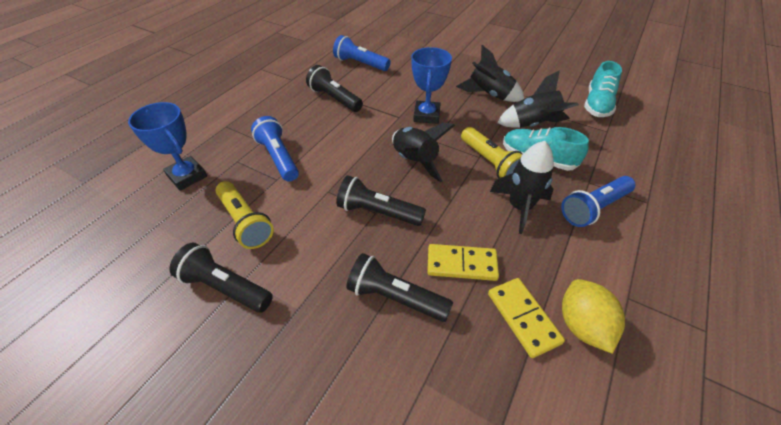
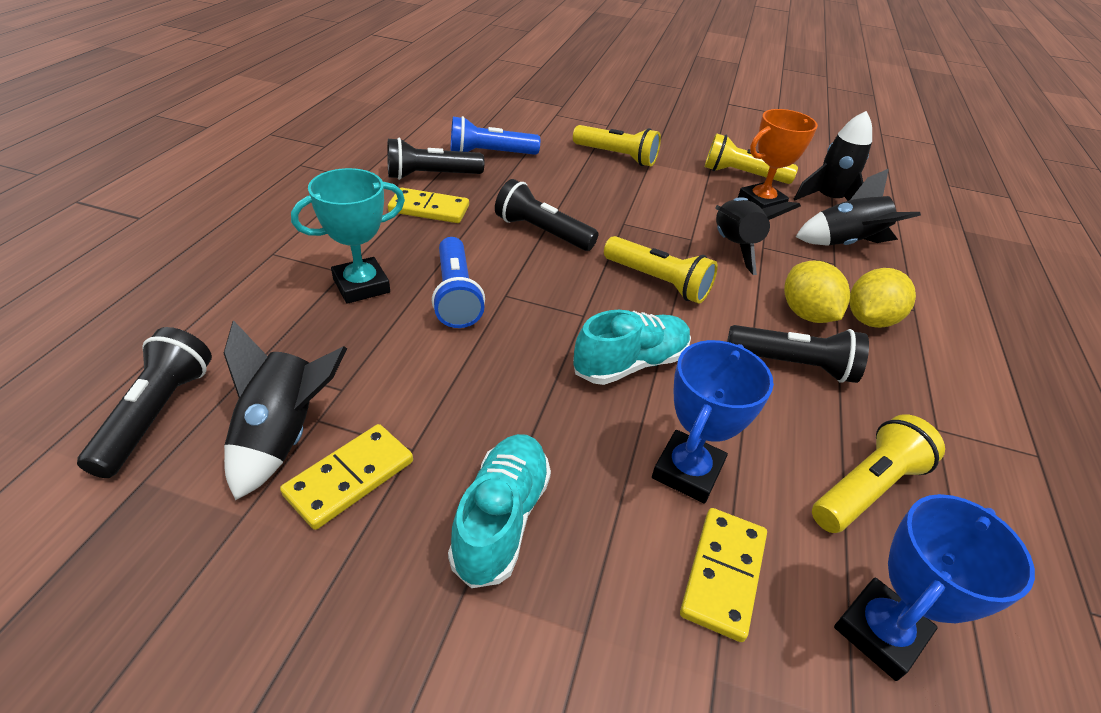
blue flashlight: [251,116,299,182] [333,35,391,71] [561,176,635,227] = 3 -> [432,237,485,328] [451,116,540,155] = 2
orange trophy: none = 0 -> [738,109,818,209] = 1
turquoise trophy: none = 0 -> [291,168,405,304] = 1
yellow domino: [427,244,499,281] [488,278,565,358] = 2 -> [280,424,413,530] [388,188,469,223] [680,508,767,642] = 3
yellow flashlight: [216,181,274,249] [461,127,523,178] = 2 -> [573,125,661,166] [604,236,718,304] [705,133,798,184] [812,414,945,533] = 4
yellow lemon: [562,279,625,354] = 1 -> [784,261,850,323] [849,268,916,328] = 2

